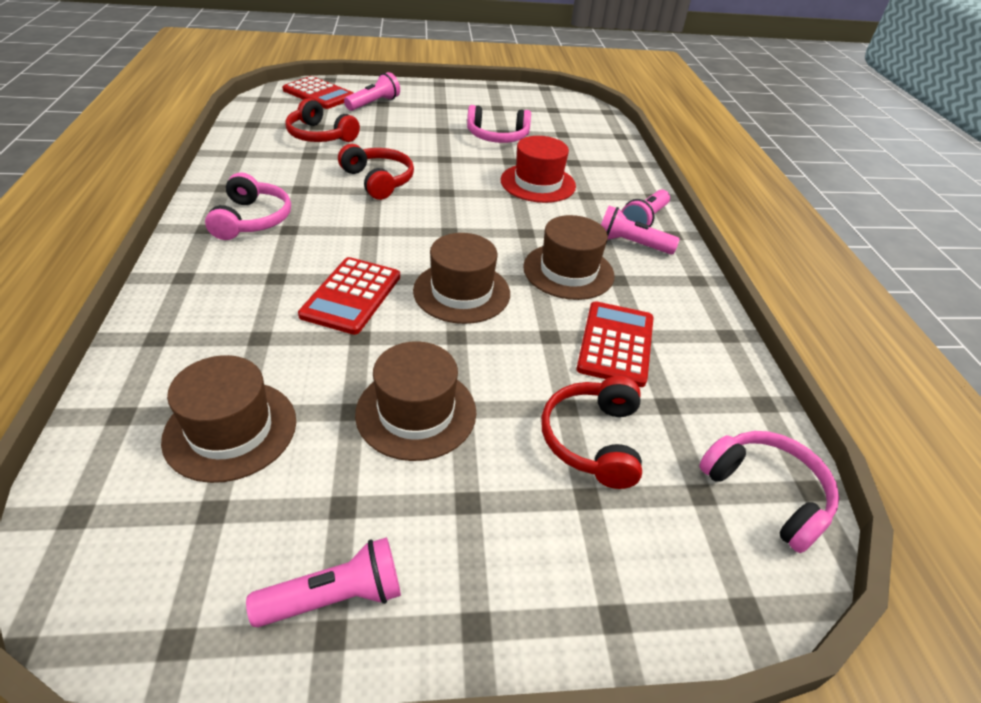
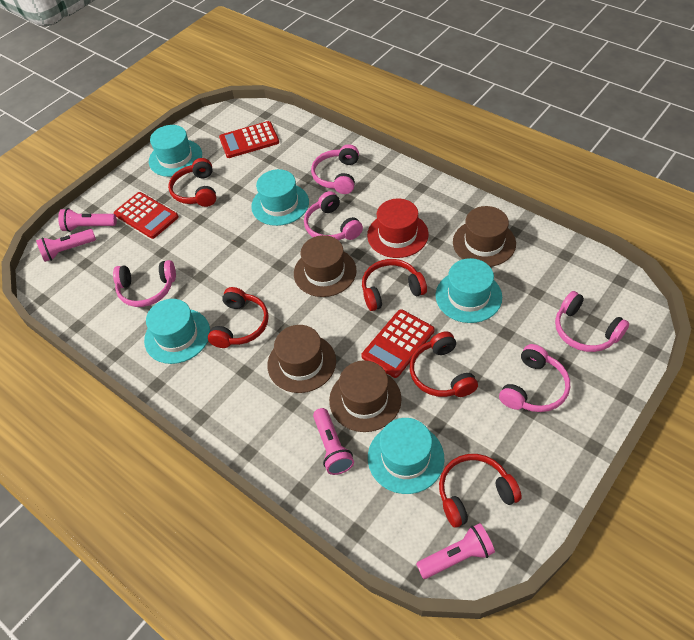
pink headphones: [205,173,291,240] [467,105,531,143] [699,431,839,553] = 3 -> [113,260,176,307] [304,191,363,241] [311,144,359,194] [499,344,570,412] [555,291,629,352] = 5
red headphones: [285,98,360,142] [338,144,414,200] [541,376,642,489] = 3 -> [168,158,216,207] [208,287,269,348] [362,259,427,311] [410,331,478,397] [439,454,522,528] = 5
turquoise hat: none = 0 -> [144,299,210,364] [149,125,202,177] [251,169,309,226] [368,418,444,494] [436,258,502,323] = 5

